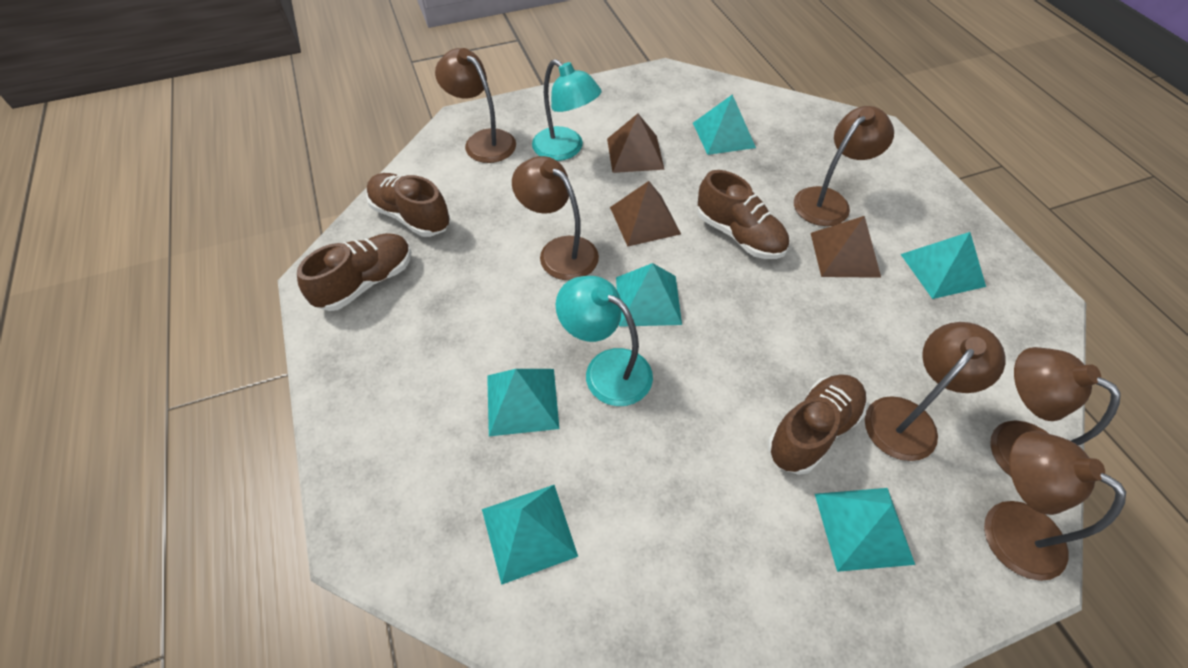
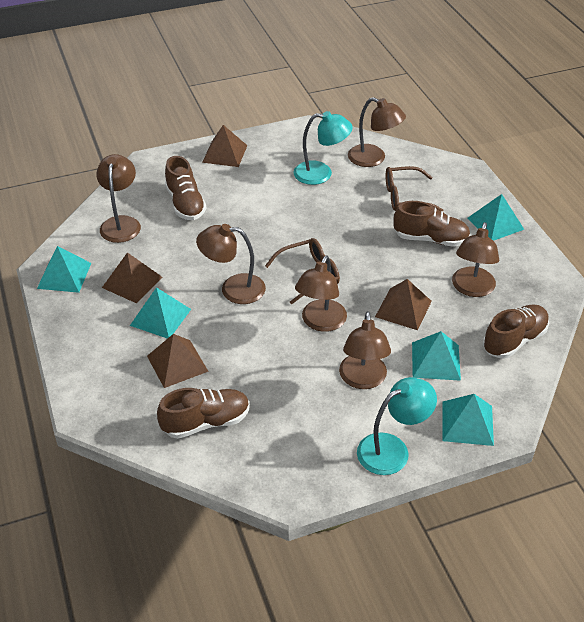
brown glasses: none = 0 -> [265,238,340,304] [386,166,443,211] = 2
brown pyramid: [607,113,664,173] [610,181,681,247] [811,216,881,278] = 3 -> [102,252,163,303] [147,334,209,388] [202,125,247,167] [375,279,432,330] = 4
turquoise pyramid: [482,485,578,585] [487,369,559,436] [616,263,682,327] [693,94,756,155] [815,488,915,572] [901,232,986,299] = 6 -> [37,246,91,293] [130,287,191,339] [412,331,461,381] [442,394,494,446] [468,194,524,241] = 5

